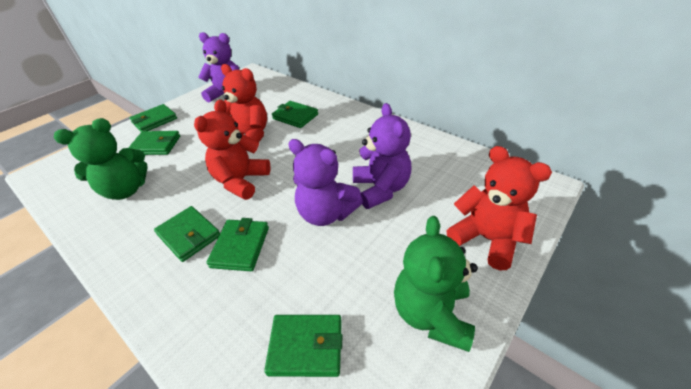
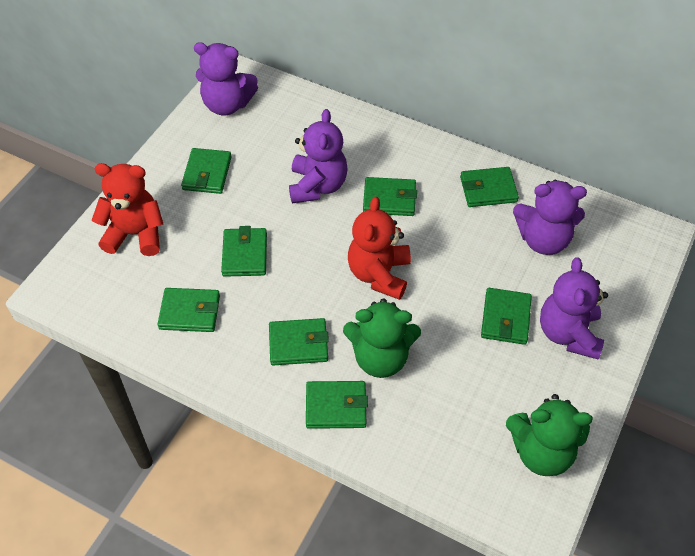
green wallet: [128,131,180,155] [130,104,177,132] [154,206,220,262] [206,218,269,271] [264,315,342,377] [272,101,318,128] = 6 -> [158,288,220,332] [181,148,232,194] [221,226,267,277] [269,318,329,365] [306,381,368,429] [363,177,417,216] [460,167,519,207] [481,288,532,345] = 8
purple teddy bear: [198,32,239,102] [288,139,363,226] [353,103,411,209] = 3 -> [194,42,258,116] [289,109,348,203] [513,180,587,255] [540,257,608,359] = 4
red teddy bear: [194,99,271,200] [221,64,267,142] [447,146,552,270] = 3 -> [92,163,163,256] [348,197,411,300] = 2

